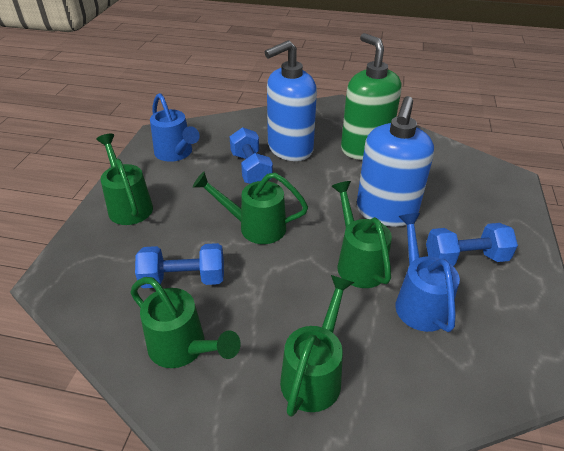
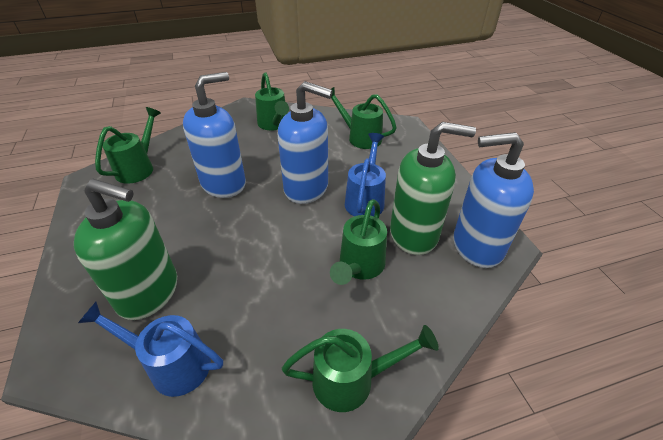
blue dumbbell: [135,243,224,288] [229,127,273,184] [426,223,518,266] = 3 -> none = 0
blue soap dispenser: [265,40,317,161] [357,96,434,227] = 2 -> [183,72,246,198] [278,81,333,204] [453,132,534,268] = 3
green soap dispenser: [341,33,402,160] = 1 -> [74,179,177,320] [390,122,476,255] = 2

